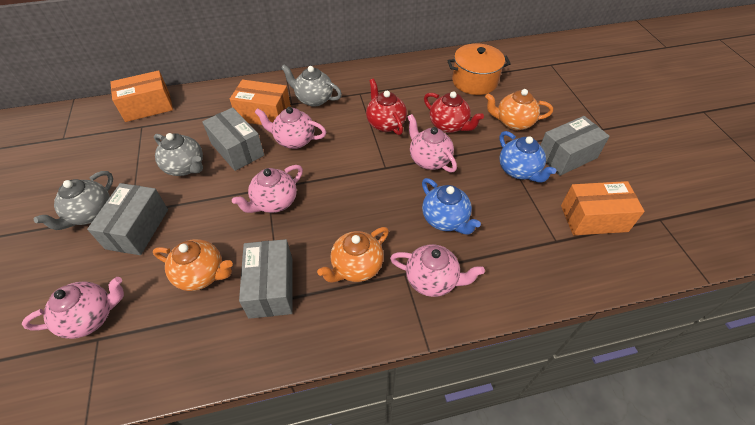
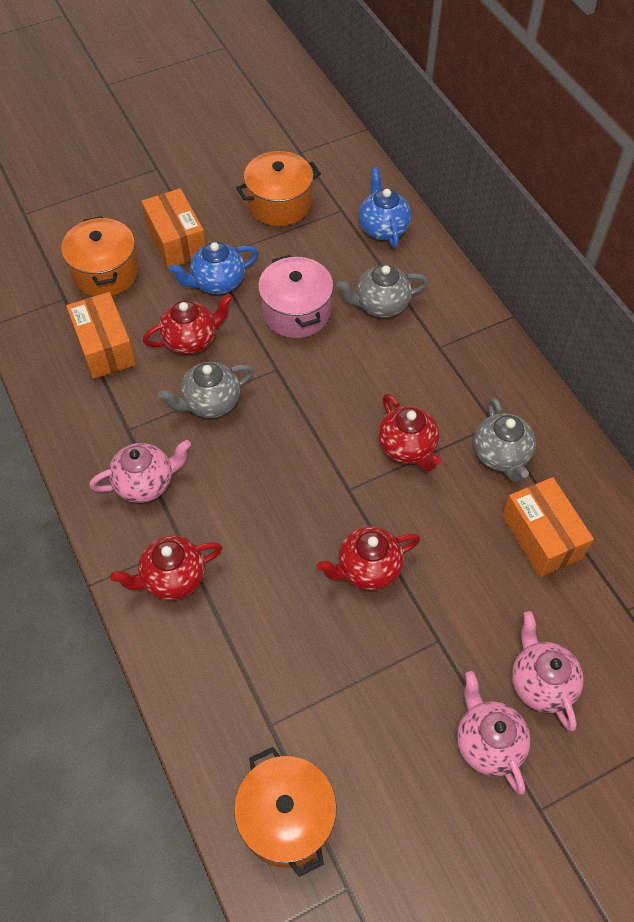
grey box: [87,183,168,255] [202,107,264,171] [239,239,293,319] [540,116,610,176] = 4 -> none = 0
orange pot: [447,43,511,95] = 1 -> [61,216,139,296] [234,747,337,877] [236,151,321,226] = 3
orange teapot: [153,239,233,291] [317,227,389,282] [485,89,553,130] = 3 -> none = 0
pink pot: none = 0 -> [258,255,334,338] = 1
pink teapot: [22,277,124,339] [232,165,303,213] [254,107,326,149] [390,244,485,297] [407,114,457,172] = 5 -> [89,440,191,503] [457,671,531,795] [512,611,584,731] = 3
red teapot: [366,79,407,135] [424,91,484,133] = 2 -> [110,535,222,600] [143,294,233,355] [317,526,420,591] [378,393,442,471] = 4

